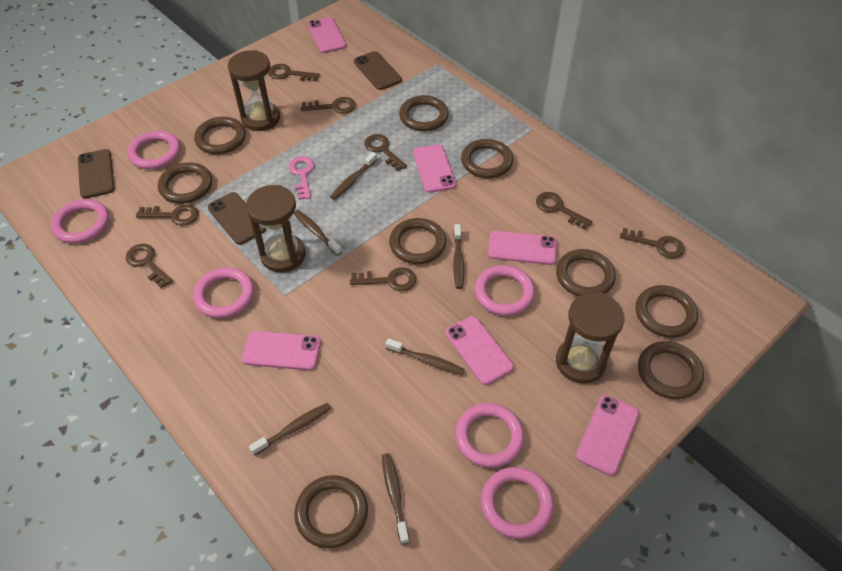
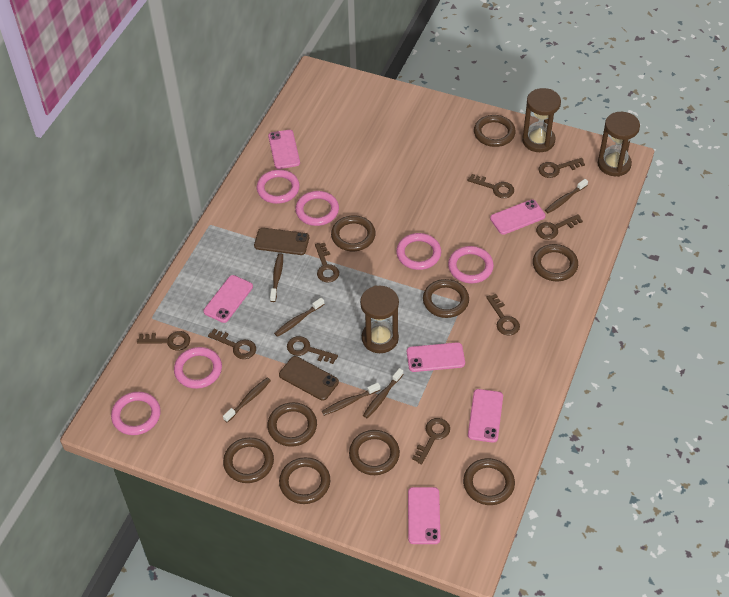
brown key: [126,244,173,288] [136,204,199,225] [268,64,320,81] [301,97,356,114] [350,267,416,291] [364,134,407,171] [536,192,593,229] [620,228,685,259] = 8 -> [137,331,190,351] [208,329,256,359] [287,336,338,364] [315,243,339,283] [412,418,450,465] [467,174,514,198] [486,294,520,336] [536,214,583,240] [539,158,585,178] = 9
brown phone: [78,149,115,198] [208,192,266,245] [354,51,402,90] = 3 -> [254,228,309,255] [279,356,339,401] = 2
pink key: [288,156,314,200] = 1 -> none = 0

